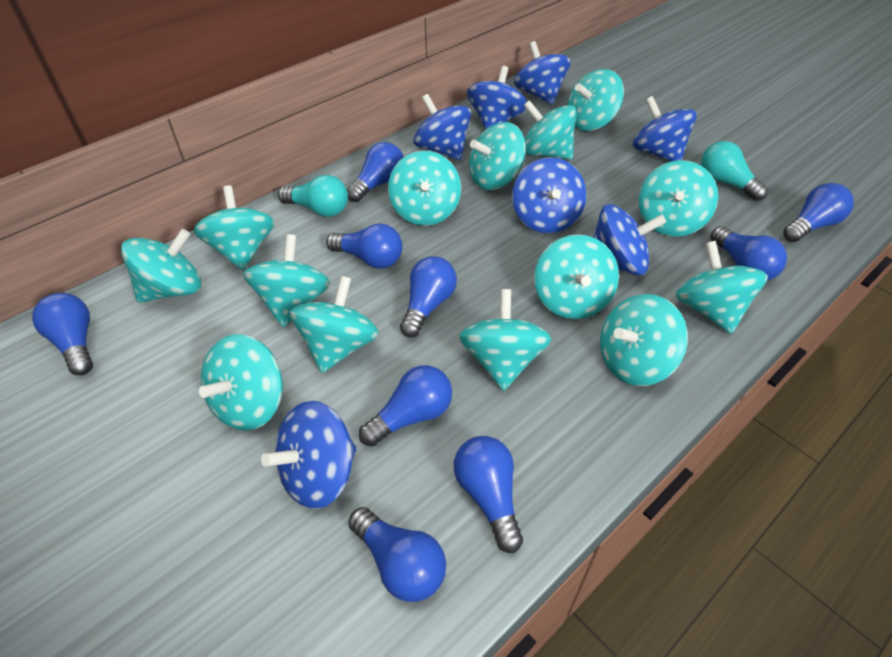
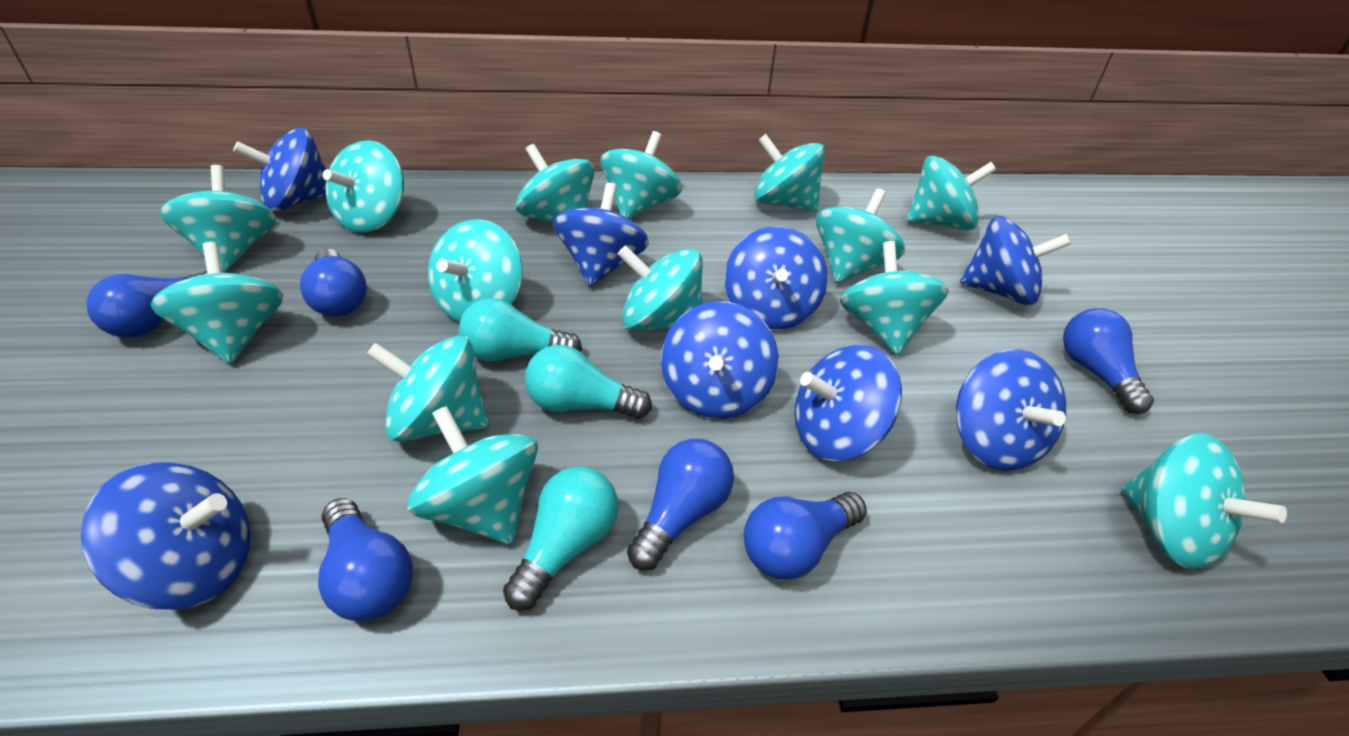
blue light bulb: [32,293,93,375] [326,223,403,269] [347,142,403,202] [348,507,446,602] [359,365,452,446] [400,256,457,338] [454,436,523,553] [711,226,787,281] [783,183,854,242] = 9 -> [86,271,207,338] [300,249,367,317] [318,498,413,622] [627,439,734,570] [744,492,867,580] [1063,308,1154,414] = 6
blue spinning top: [261,400,357,509] [413,94,471,160] [467,66,527,130] [512,157,587,233] [514,41,571,105] [593,204,666,276] [632,96,697,161] = 7 -> [81,462,250,610] [233,128,326,212] [553,183,649,287] [661,301,779,419] [725,226,828,330] [794,345,902,461] [956,349,1066,471] [960,216,1071,306] = 8
turquoise light bulb: [278,175,348,217] [701,141,768,201] = 2 -> [459,298,582,361] [503,467,618,611] [525,345,652,419] = 3

